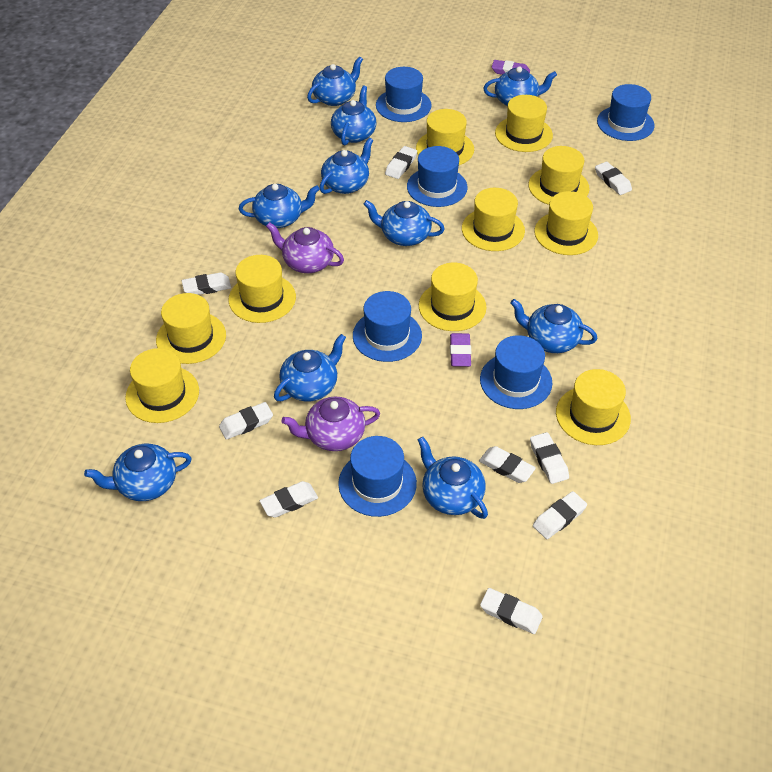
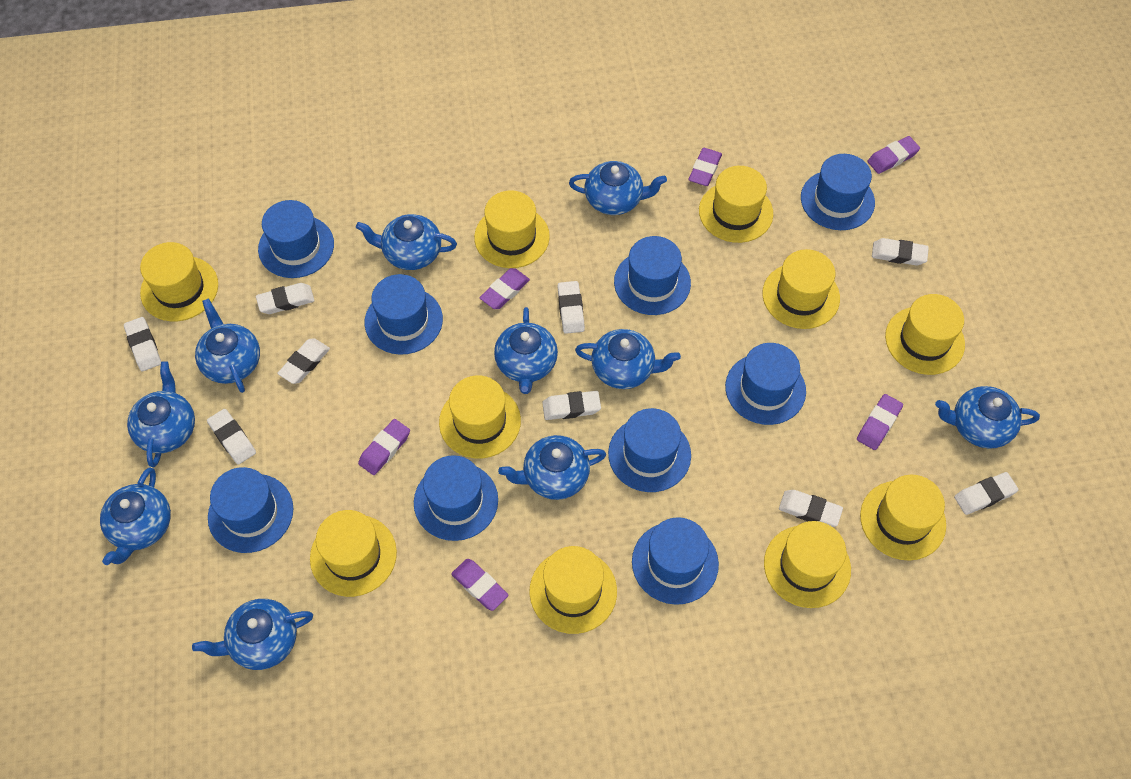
blue hat: [338,436,417,517] [353,291,422,362] [376,67,432,122] [407,146,468,207] [480,335,552,409] [597,84,655,141] = 6 -> [208,467,293,553] [258,200,334,278] [364,274,443,355] [414,455,498,541] [608,408,691,492] [614,236,691,315] [632,517,719,605] [725,343,806,425] [801,154,875,230] = 9
purple eraser: [450,333,471,367] [492,60,530,75] = 2 -> [358,419,410,475] [451,559,509,611] [479,268,530,309] [689,148,722,186] [857,394,903,450] [867,136,920,174] = 6
purple teapot: [266,222,344,273] [281,397,380,451] = 2 -> none = 0

